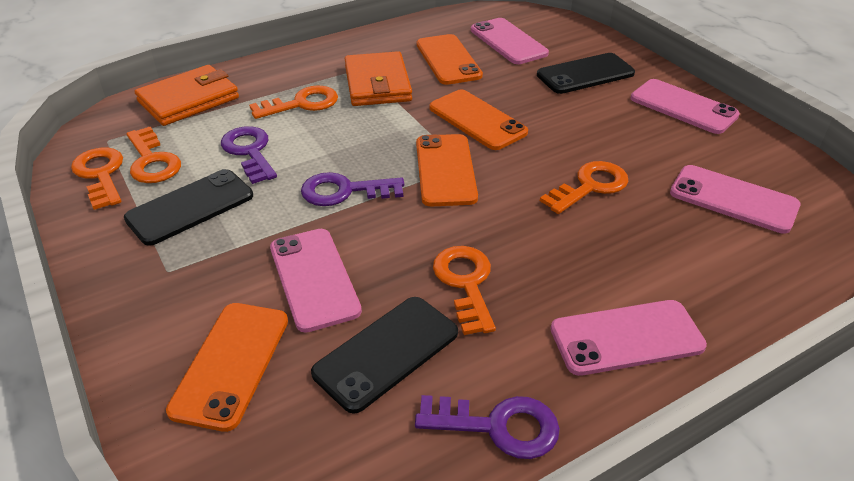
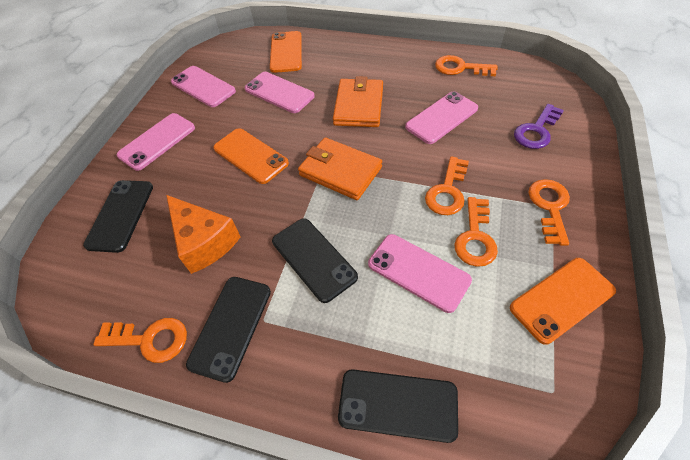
black phone: [124,169,253,246] [311,297,458,414] [537,53,635,94] = 3 -> [83,180,153,253] [186,277,271,383] [272,218,358,303] [338,369,458,443] = 4
orange cheese: none = 0 -> [166,195,240,274] = 1
orange phone: [166,303,288,432] [416,134,478,206] [417,34,483,85] [429,90,528,150] = 4 -> [213,128,289,184] [270,31,302,73] [510,258,616,345] = 3
purple key: [221,126,277,184] [301,172,404,206] [415,395,560,459] = 3 -> [514,104,564,149] = 1

